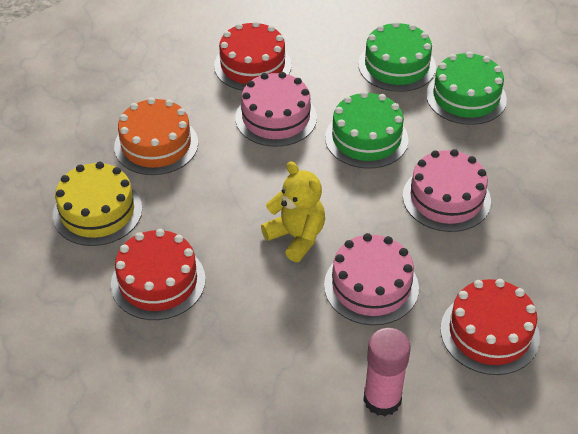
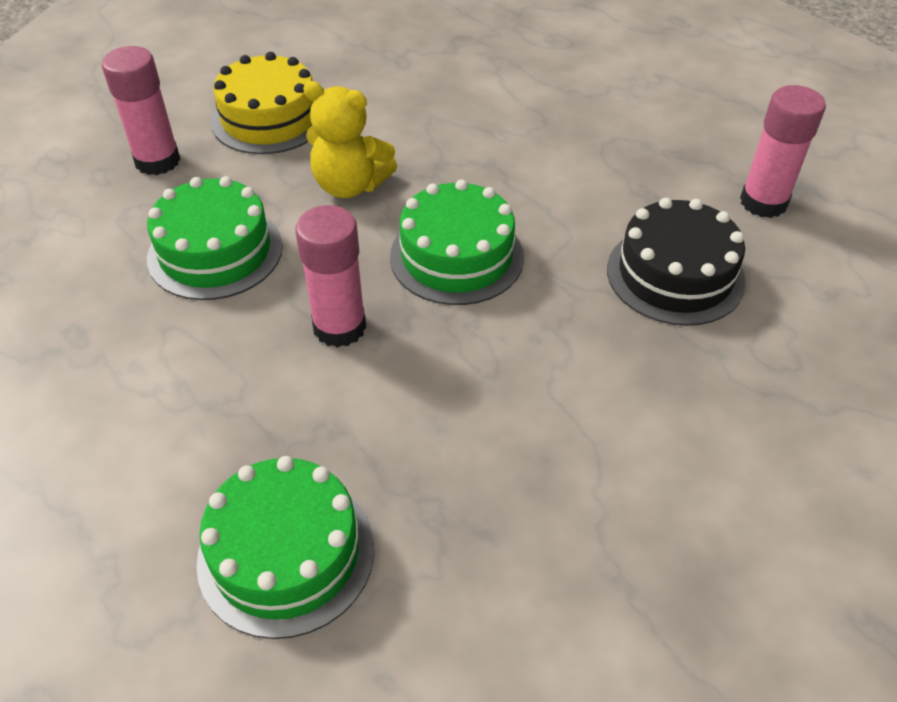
black cake: none = 0 -> [607,198,746,326] = 1
orange cake: [114,97,198,175] = 1 -> none = 0
pink cake: [235,72,317,147] [324,233,419,325] [403,149,491,232] = 3 -> none = 0
pink glue stick: [363,328,411,416] = 1 -> [102,46,180,175] [295,205,366,348] [740,85,826,218] = 3
red cake: [111,229,206,320] [214,21,292,91] [441,279,540,375] = 3 -> none = 0

